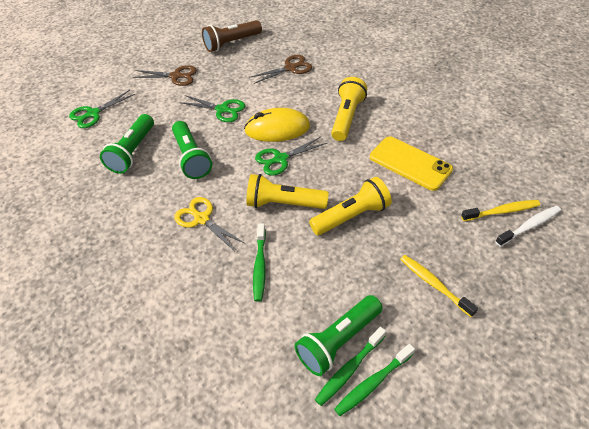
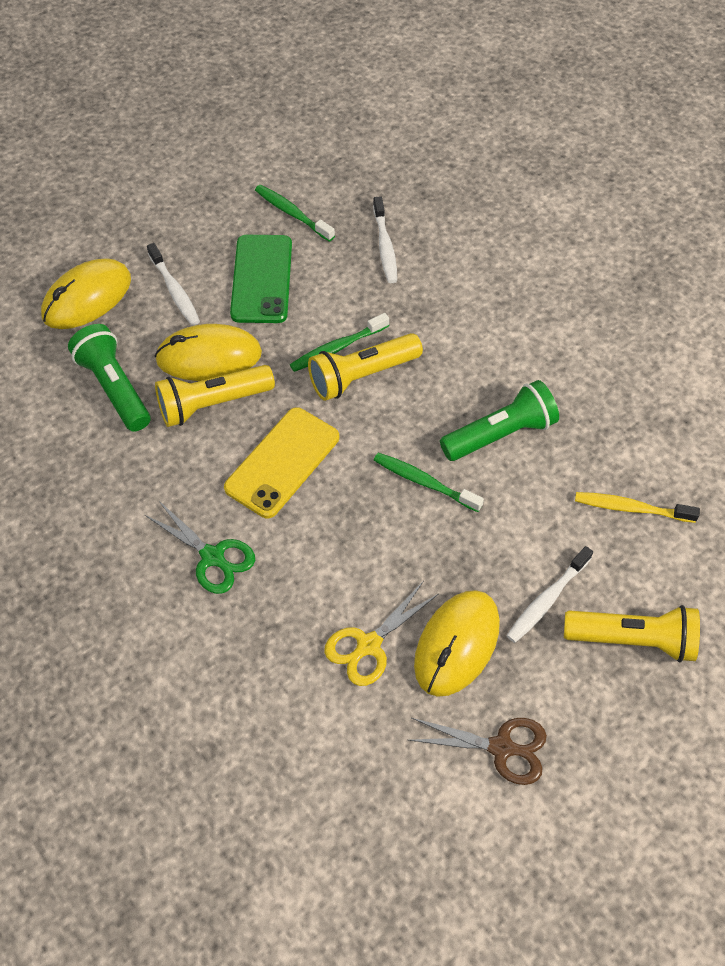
brown flashlight: [202,20,262,52] = 1 -> none = 0
brown scissors: [133,65,197,86] [249,55,312,84] = 2 -> [409,718,547,785] = 1
green flashlight: [100,114,154,174] [172,121,212,179] [295,295,382,376] = 3 -> [68,324,150,432] [440,380,559,461] = 2
green phone: none = 0 -> [230,235,292,323] = 1
green scissors: [69,90,135,128] [179,95,245,122] [255,137,327,176] = 3 -> [145,501,255,594] = 1
white toothbrush: [495,205,561,247] = 1 -> [147,243,200,326] [373,196,397,283] [506,546,593,643] = 3
yellow mouse: [244,108,310,142] = 1 -> [41,258,131,329] [155,324,262,381] [414,590,500,697] = 3
yellow toothbrush: [400,255,478,317] [461,200,540,221] = 2 -> [575,492,700,523] = 1

